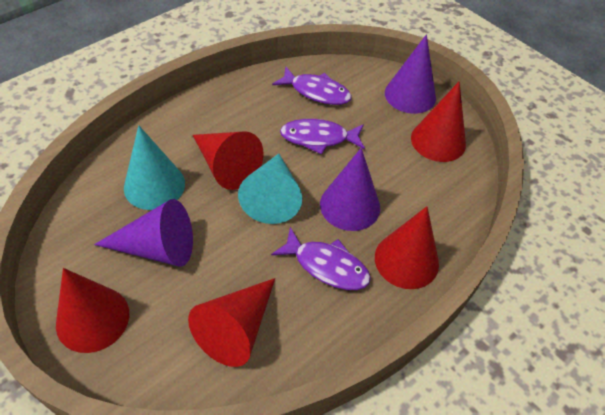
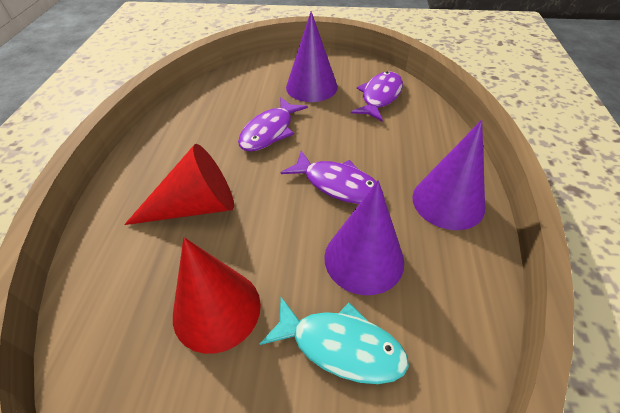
red cone: [56,268,129,353] [188,278,275,367] [193,131,264,190] [375,206,439,289] [411,81,466,162] = 5 -> [124,144,234,225] [173,237,261,354] = 2
turquoise cone: [124,125,185,210] [238,154,302,224] = 2 -> none = 0
turquoise fish: none = 0 -> [260,297,409,384] = 1

